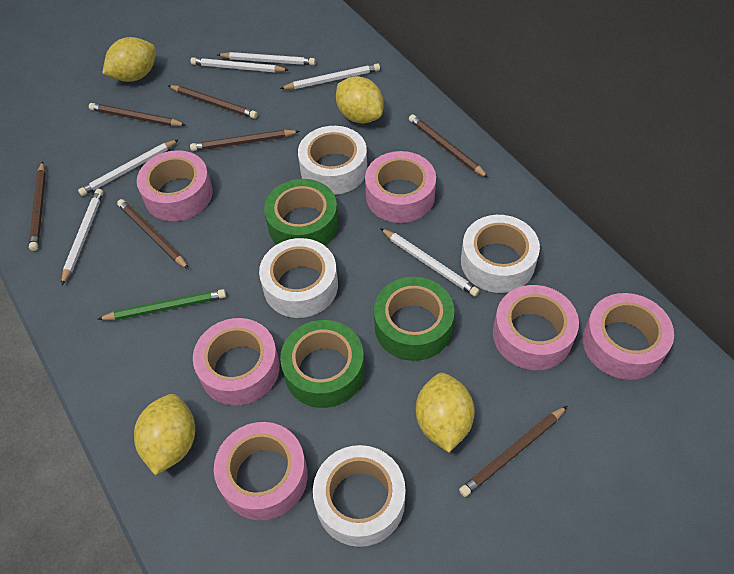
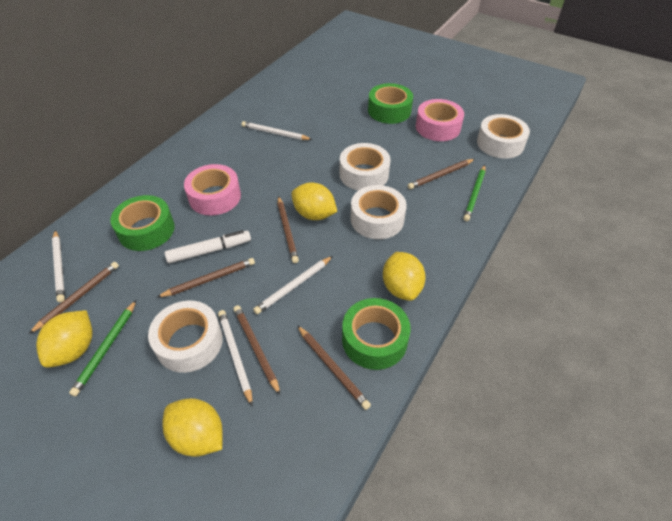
brown pencil: [29,161,46,251] [89,103,186,126] [117,199,189,269] [168,85,258,119] [190,130,300,151] [409,114,489,178] [459,406,567,497] = 7 -> [29,262,119,334] [156,258,255,298] [233,305,280,395] [278,196,299,263] [297,325,371,410] [408,159,475,189] = 6
green pencil: [97,289,226,320] = 1 -> [69,300,136,396] [463,165,485,221] = 2
pink tape: [137,150,213,221] [193,318,280,406] [214,422,308,520] [365,151,436,223] [493,285,579,370] [583,293,674,380] = 6 -> [184,164,241,215] [416,99,464,141] = 2
white marker: none = 0 -> [165,230,251,263] = 1
white pencil: [61,189,103,286] [78,139,179,196] [191,57,288,72] [217,52,316,65] [280,63,380,89] [380,228,479,297] = 6 -> [52,230,65,302] [218,310,253,406] [242,121,313,140] [253,256,333,314] = 4

